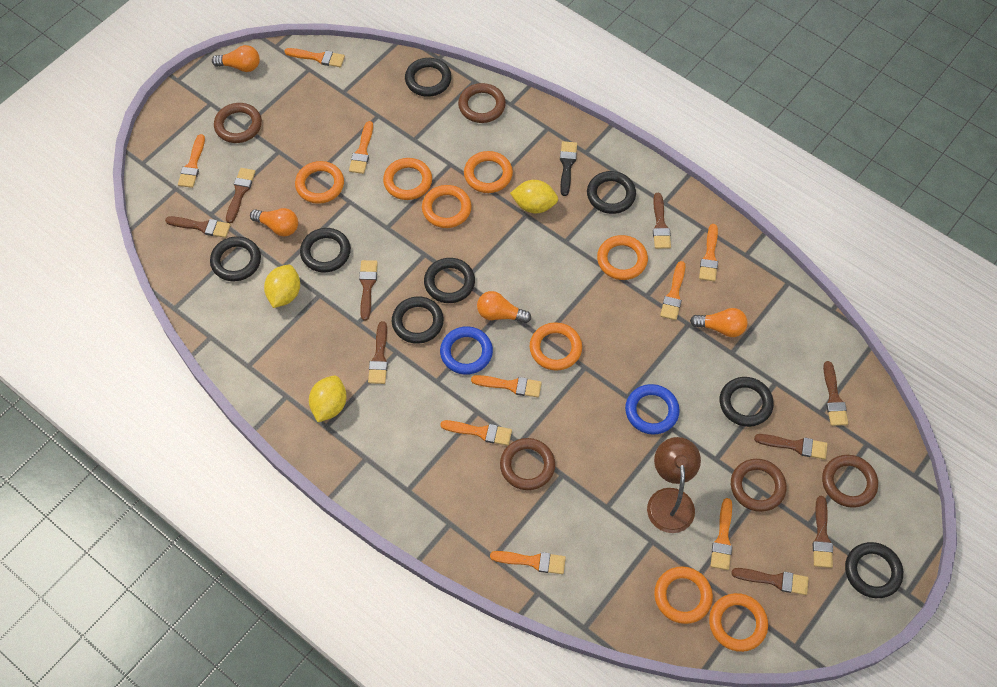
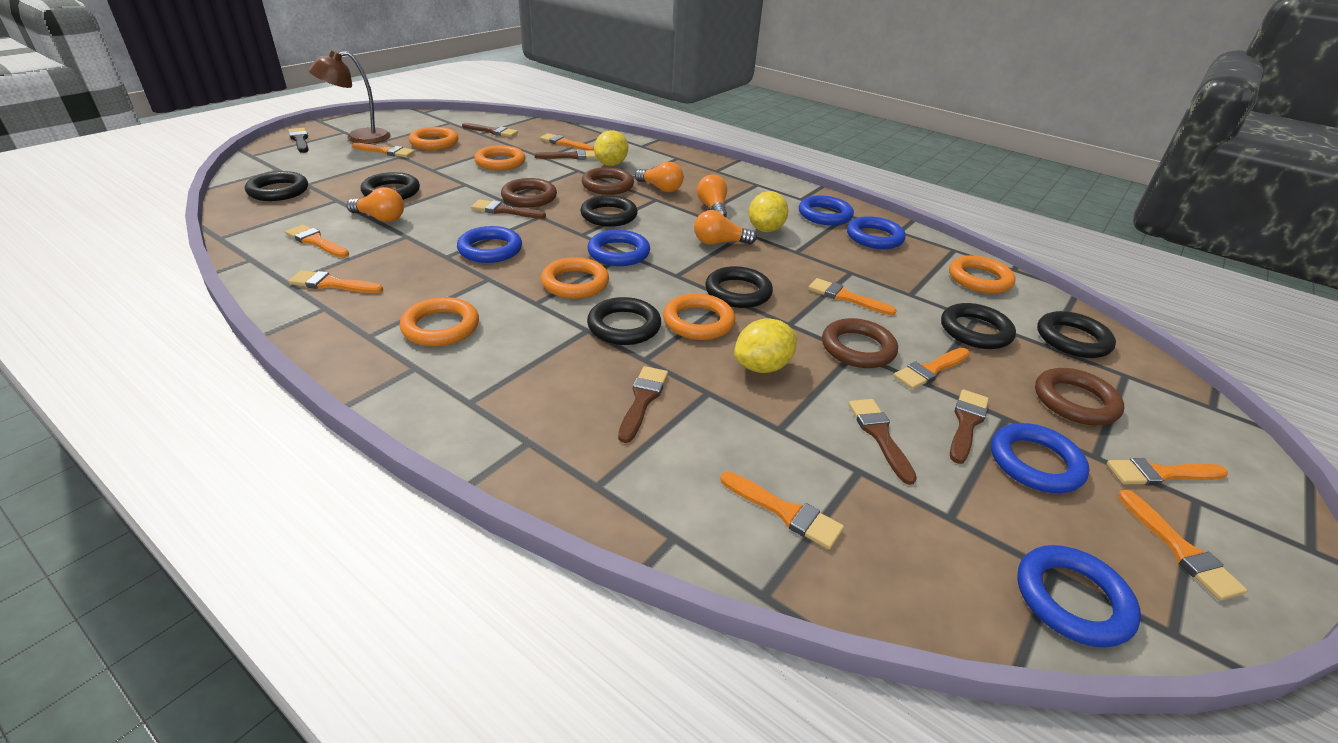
black ring: [210,236,261,281] [300,228,351,272] [392,296,444,344] [405,58,452,97] [424,258,475,303] [587,171,636,214] [720,377,774,427] [845,542,903,598] = 8 -> [245,171,308,201] [361,172,420,200] [580,195,638,227] [587,297,661,345] [705,266,773,308] [941,303,1016,349] [1037,311,1116,358] = 7
blue ring: [440,326,493,375] [625,384,680,435] = 2 -> [457,226,522,263] [587,230,650,266] [799,195,854,226] [847,216,906,249] [991,423,1089,493] [1017,545,1141,647] = 6
brown brush: [165,216,231,238] [226,168,256,223] [359,260,378,321] [368,321,388,384] [653,193,671,249] [731,568,809,595] [754,434,827,459] [813,496,833,568] [823,361,848,426] = 9 -> [462,123,518,137] [471,199,546,219] [535,150,597,159] [618,366,668,443] [848,399,917,485] [950,389,989,464] = 6
brown ring: [214,103,262,143] [458,83,506,123] [500,438,555,490] [731,459,787,512] [822,455,878,508] = 5 -> [501,178,557,207] [582,167,634,195] [822,318,898,368] [1035,368,1124,425] = 4
orange ring: [295,161,344,204] [383,158,432,200] [422,185,472,228] [464,151,513,193] [530,322,582,371] [597,235,648,280] [654,567,713,624] [709,593,768,652] = 8 -> [400,297,479,346] [409,127,459,150] [474,145,526,171] [541,257,609,299] [663,293,735,340] [949,255,1015,294] = 6

